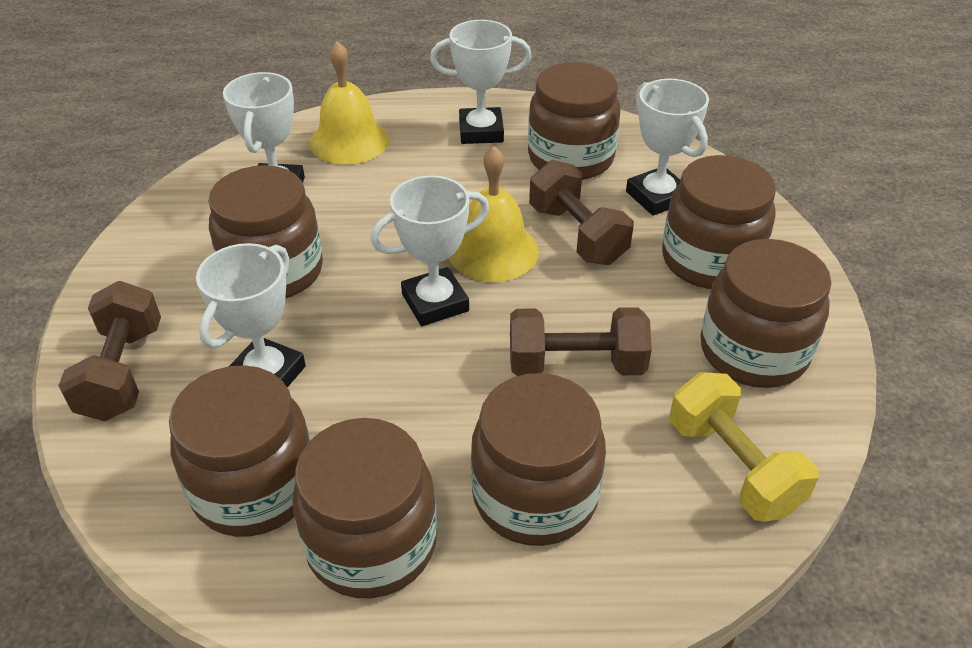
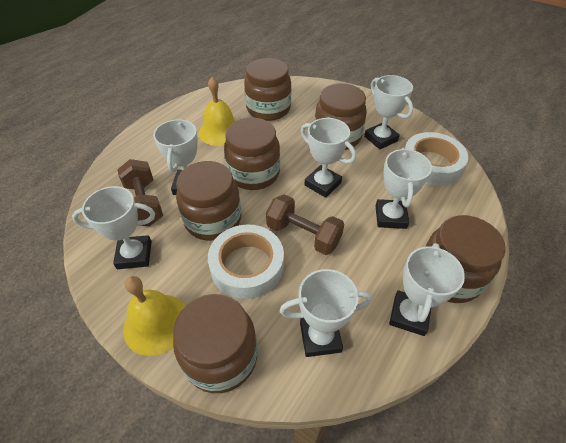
brown dumbbell: [58,281,161,421] [510,307,652,376] [529,160,634,265] = 3 -> [117,159,163,226] [266,194,344,255] = 2
brown jar: [169,365,311,537] [208,165,323,299] [292,418,437,598] [471,373,606,546] [528,62,620,180] [662,155,776,289] [700,239,831,388] = 7 -> [173,294,257,393] [176,161,241,241] [224,118,280,190] [244,58,291,121] [315,83,367,150] [425,215,506,303] = 6
white tape: none = 0 -> [208,224,284,299] [405,132,468,186] = 2
white trophy: [196,243,306,388] [223,72,305,183] [370,176,489,326] [430,20,532,144] [626,79,709,216] = 5 -> [72,186,155,269] [153,119,198,195] [280,269,372,357] [301,118,356,198] [364,75,413,149] [375,148,432,229] [389,243,465,336] = 7
yellow dumbbell: [669,372,819,522] = 1 -> none = 0

